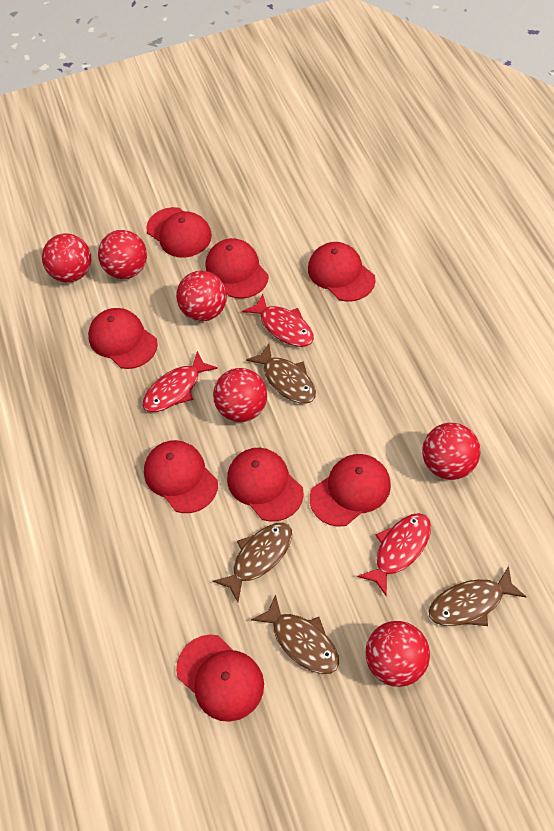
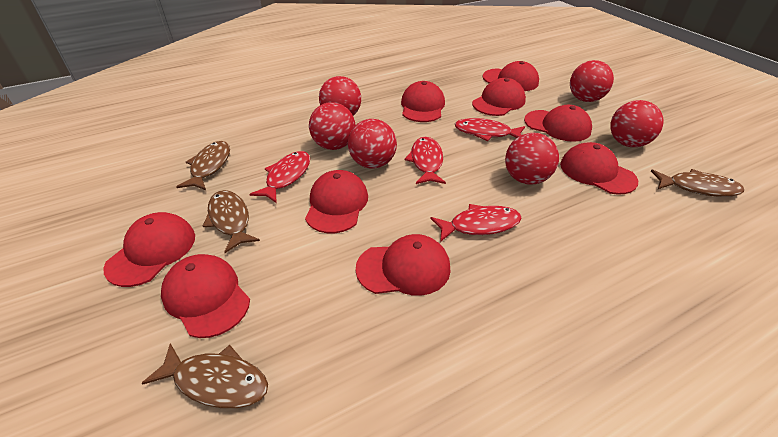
red cap: [88,308,158,369] [144,440,218,513] [146,207,212,258] [176,635,264,722] [206,238,269,299] [227,448,304,522] [308,242,375,302] [310,454,391,527] = 8 -> [103,212,195,287] [161,254,250,338] [305,170,368,233] [356,234,450,296] [401,81,445,122] [472,78,526,116] [482,61,539,91] [524,105,592,142] [560,142,638,195] = 9
red fish: [142,351,218,412] [242,293,314,347] [357,513,431,596] = 3 -> [249,151,310,203] [405,137,446,184] [430,204,522,242] [455,118,525,141] = 4

